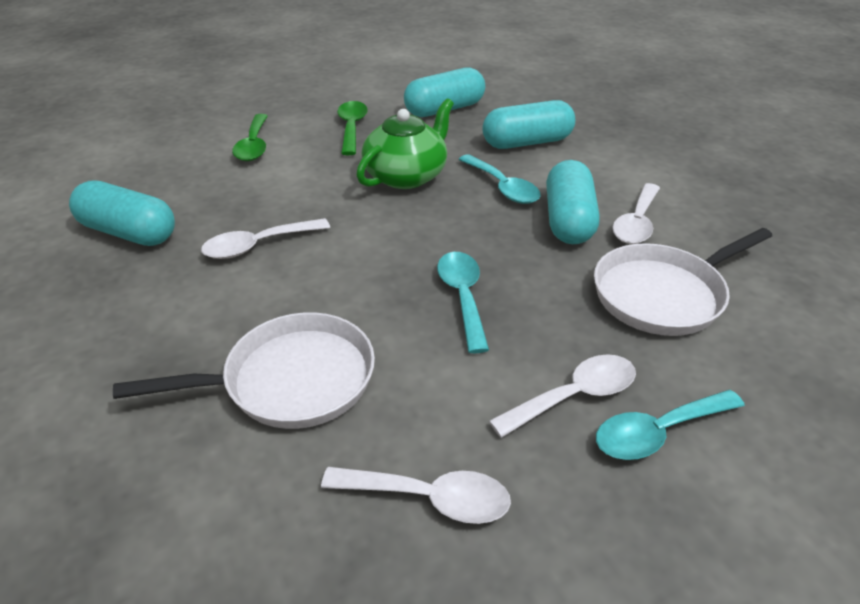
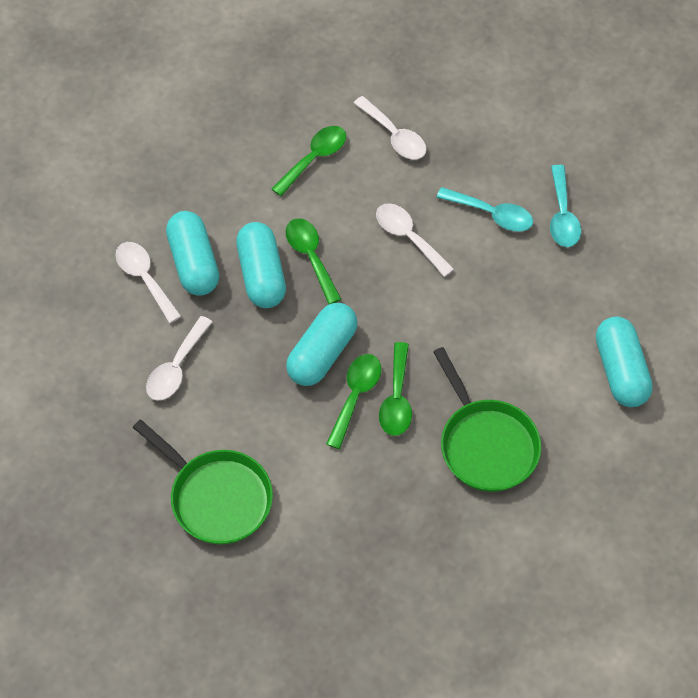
green pan: none = 0 -> [133,419,273,545] [433,347,541,492] = 2
green spoon: [232,114,268,161] [337,101,368,155] = 2 -> [272,126,346,196] [286,218,341,304] [326,354,381,449] [379,342,412,436] = 4
green teapot: [356,98,454,189] = 1 -> none = 0
turquoise spoon: [437,252,489,353] [458,154,541,204] [596,390,745,460] = 3 -> [436,187,533,232] [550,165,581,247] = 2
white pan: [113,312,375,429] [594,228,772,336] = 2 -> none = 0

